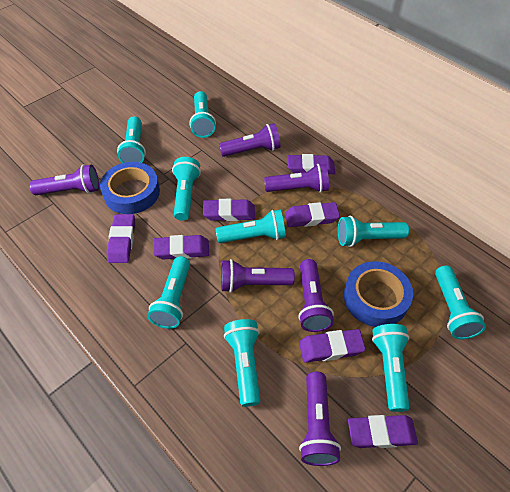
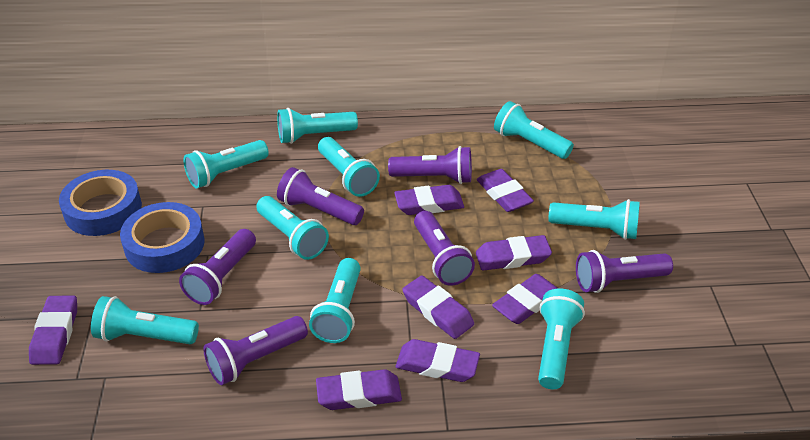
purple eraser: [107,214,135,263] [153,235,209,260] [203,199,255,221] [285,202,340,227] [288,154,335,174] [299,329,366,363] [348,415,418,448] = 7 -> [29,295,77,365] [316,369,402,410] [394,185,464,215] [396,339,480,382] [402,276,474,339] [476,235,552,271] [477,169,534,212] [492,274,559,324] = 8

